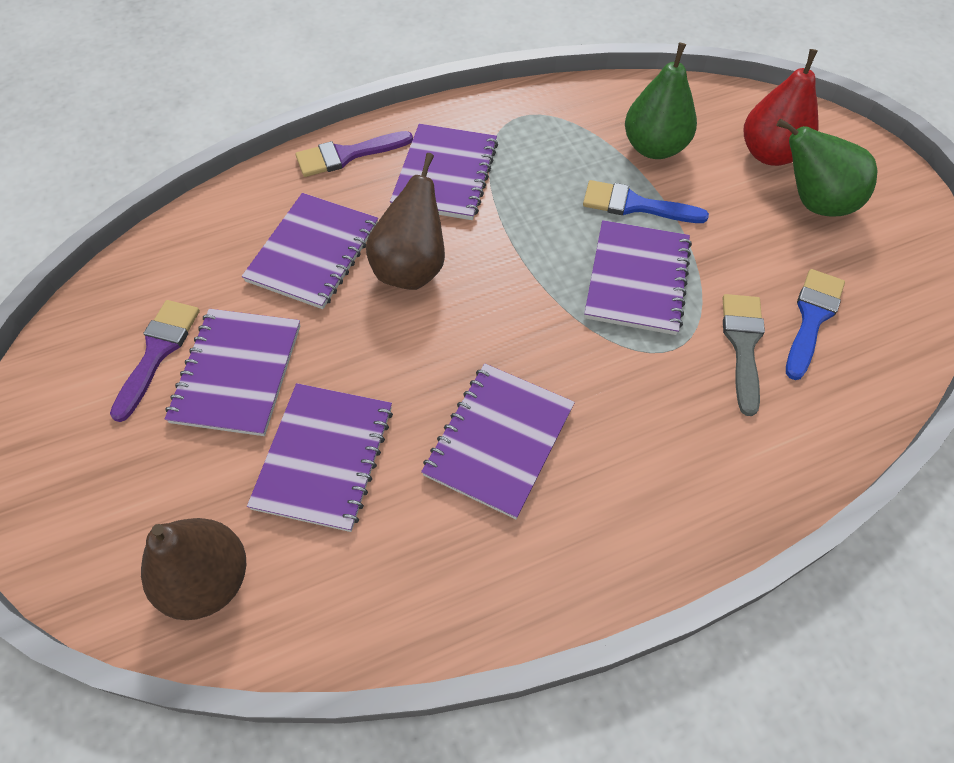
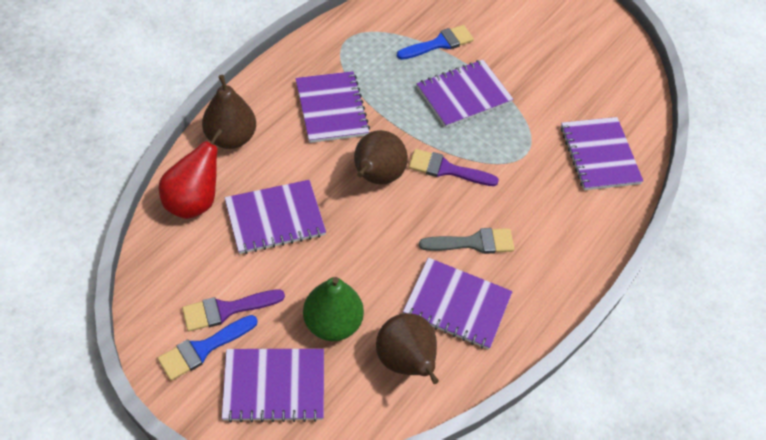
brown pear: [141,518,246,620] [366,153,445,290] = 2 -> [202,75,256,149] [354,130,408,184] [376,313,439,384] = 3
green pear: [625,43,697,159] [776,118,878,216] = 2 -> [303,277,364,341] = 1

